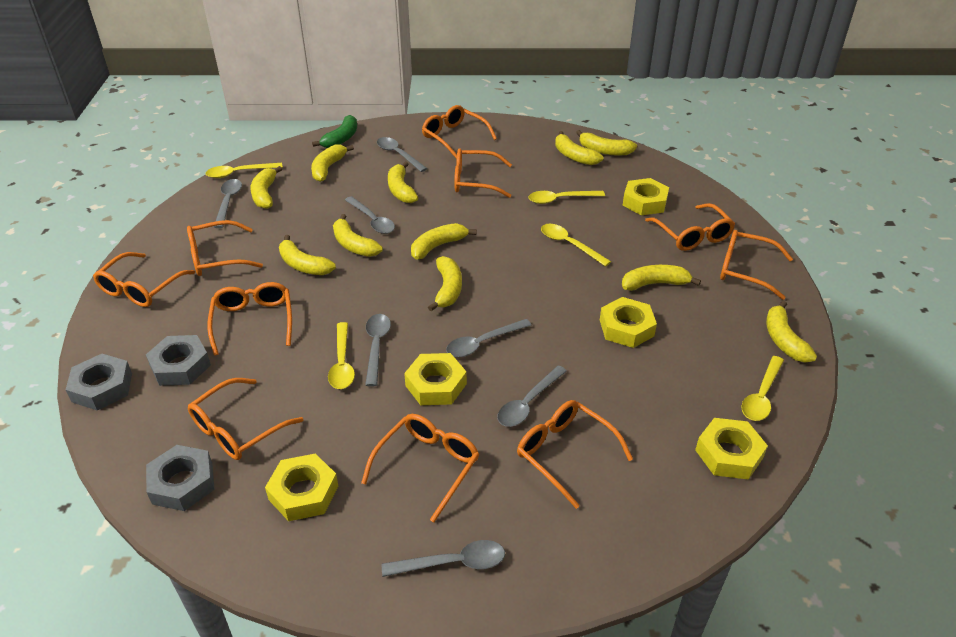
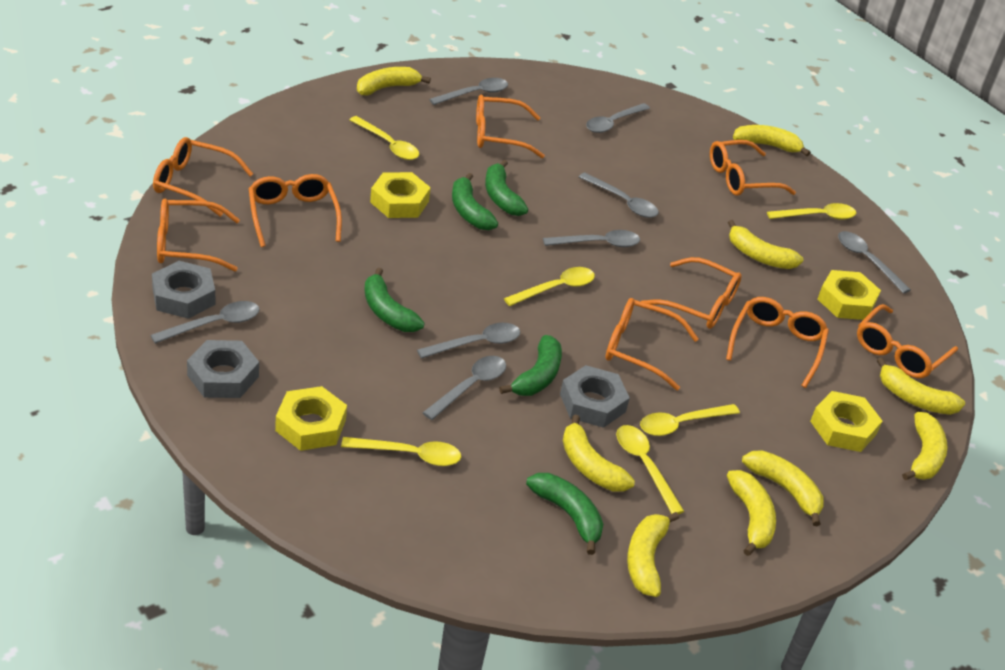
green banana: [312,115,357,148] = 1 -> [364,268,424,332] [452,173,498,230] [485,160,528,216] [499,335,562,396] [526,473,603,555] = 5
grey spoon: [214,179,242,228] [345,196,395,234] [365,314,391,387] [377,137,428,172] [382,540,505,577] [446,319,532,357] [497,366,567,427] = 7 -> [151,301,260,344] [417,323,520,359] [423,356,506,420] [429,78,508,105] [543,230,640,247] [579,172,658,218] [586,103,650,133] [838,231,911,294] = 8
orange glasses: [93,252,195,307] [187,220,263,276] [188,378,303,460] [207,282,292,356] [361,414,480,522] [422,105,497,159] [454,148,512,198] [517,400,633,509] [645,203,735,251] [720,230,793,300] = 10 -> [153,137,253,217] [157,199,240,272] [249,174,342,247] [476,95,545,158] [605,298,699,390] [641,257,742,329] [710,140,796,196] [726,297,829,388] [857,304,958,378] = 9
yellow banana: [250,166,282,209] [279,235,336,275] [311,145,354,182] [333,214,383,257] [388,161,418,203] [411,223,477,260] [428,256,462,311] [555,131,603,165] [576,130,637,156] [622,265,701,291] [766,301,817,363] = 11 -> [357,67,431,96] [563,415,635,492] [627,512,679,597] [727,470,776,556] [728,220,803,269] [733,125,811,156] [742,450,824,526] [877,357,965,415] [902,412,947,480] = 9
yellow nut: [265,453,338,521] [404,353,467,405] [600,297,657,348] [623,178,669,215] [695,418,768,480] = 5 -> [275,386,347,451] [370,172,431,218] [810,391,882,452] [817,270,881,320] = 4
yellow spoon: [206,163,283,178] [328,322,355,389] [529,191,605,204] [541,224,611,267] [742,356,784,421] = 5 -> [341,437,461,466] [349,116,419,160] [504,267,595,306] [616,425,684,514] [640,404,740,436] [767,203,856,220] = 6

